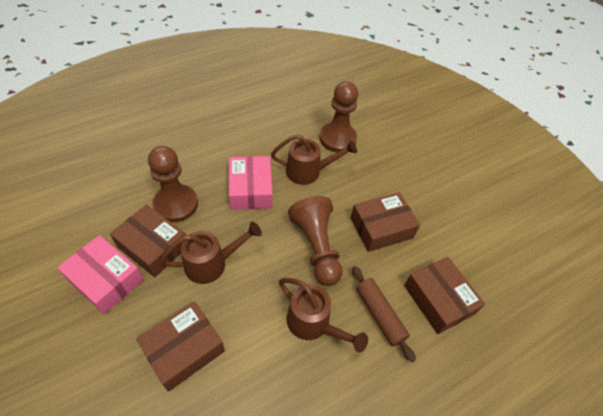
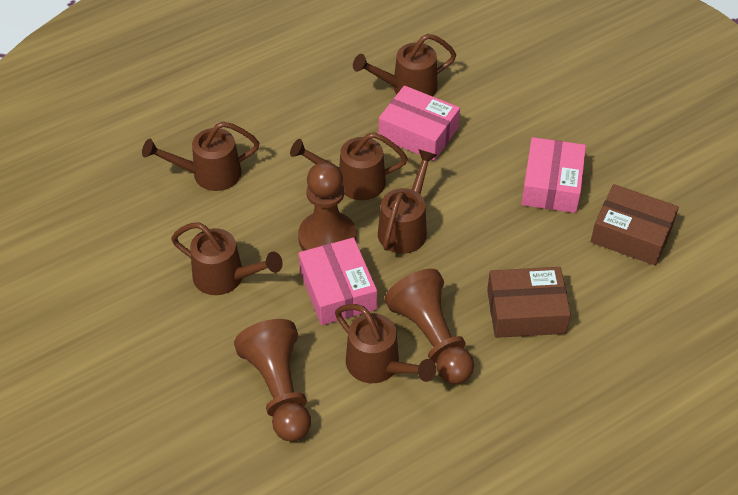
brown box: [110,205,186,277] [136,301,225,392] [351,192,420,252] [404,257,485,334] = 4 -> [487,267,571,338] [591,184,679,266] = 2
brown rolling pin: [352,266,416,362] = 1 -> none = 0
brown watering can: [160,222,262,284] [271,135,357,185] [279,278,368,353] = 3 -> [142,121,259,191] [171,222,283,295] [290,132,408,200] [335,304,436,383] [353,34,457,96] [378,149,437,254] = 6
pink box: [57,235,144,314] [229,156,273,210] = 2 -> [299,238,377,325] [379,86,460,161] [521,137,586,213] = 3

